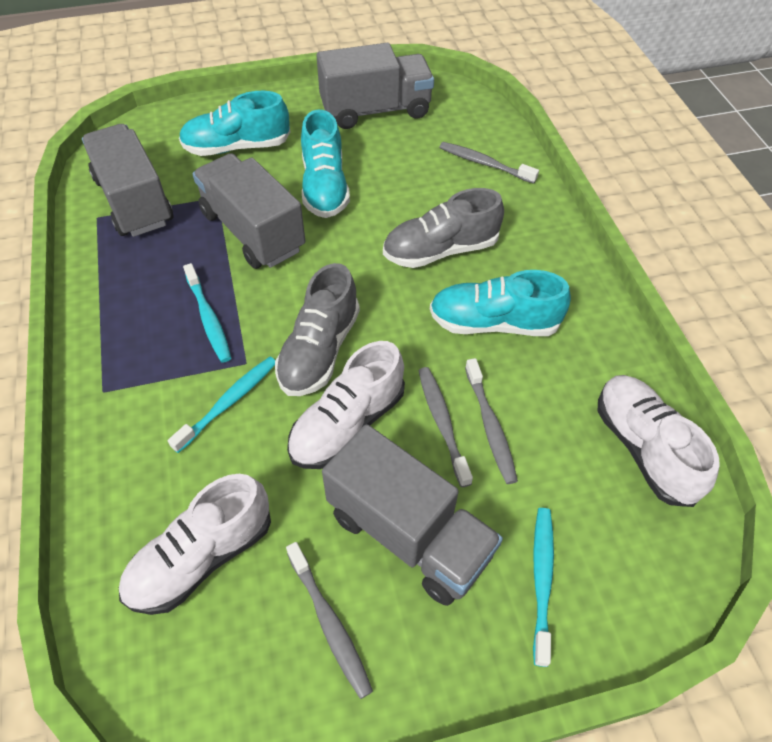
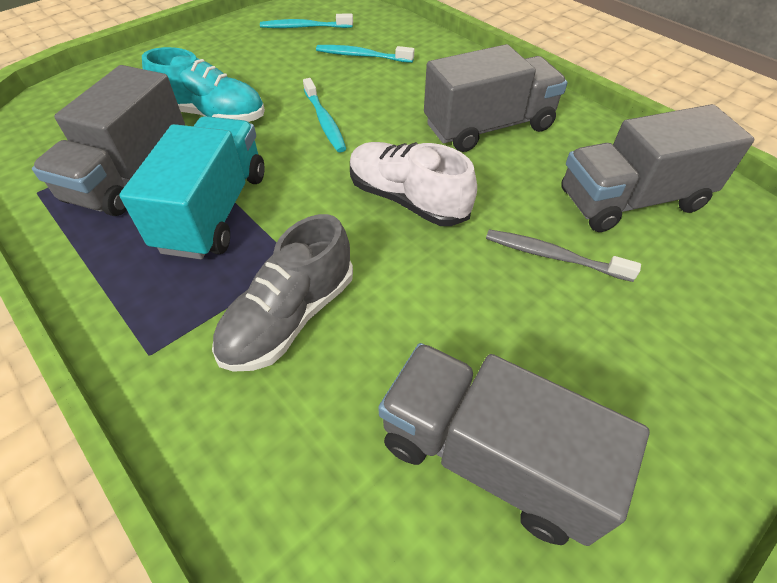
grey shoe: [275,263,360,396] [383,188,504,268] = 2 -> [212,214,353,372] = 1
grey toothbrush: [286,542,373,699] [418,367,473,487] [439,142,539,184] [465,358,518,484] = 4 -> [486,229,641,282] = 1
turquoise shoe: [179,91,290,156] [301,110,350,218] [430,270,571,336] = 3 -> [142,47,265,122] = 1
turquoise truck: none = 0 -> [119,116,265,259] = 1
white shoe: [119,474,271,615] [287,341,405,469] [598,375,720,507] = 3 -> [350,142,477,226] = 1

